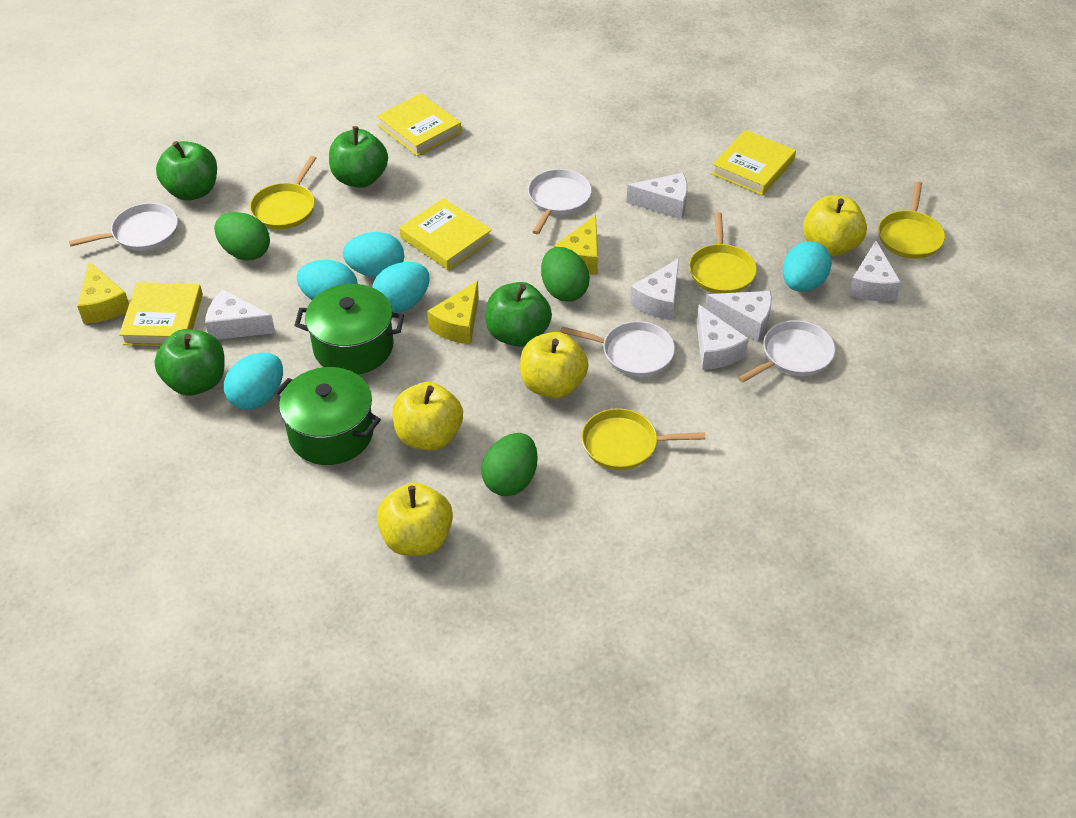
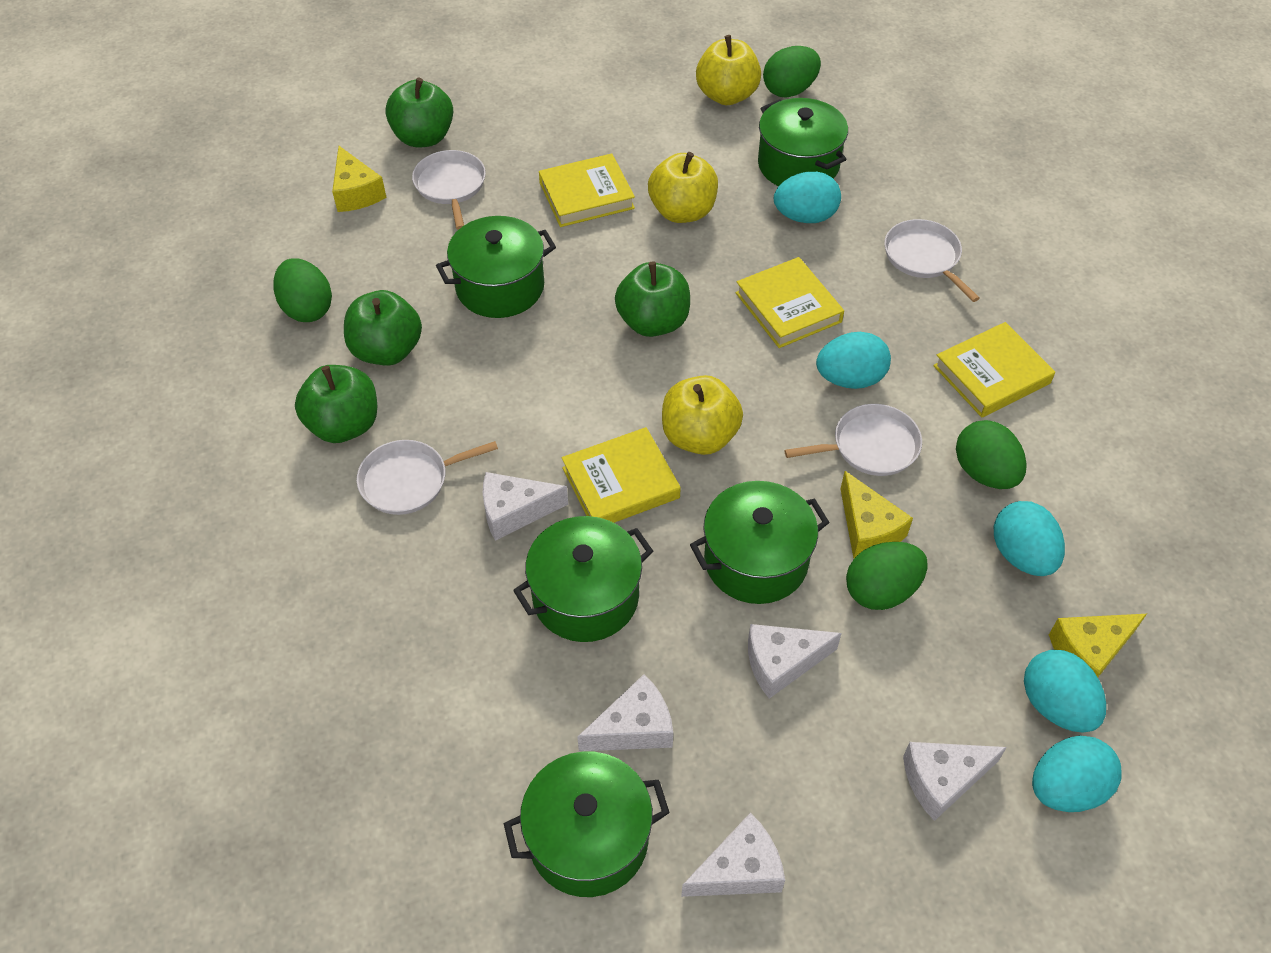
green egg: [214,212,270,260] [481,433,538,496] [541,247,590,302] = 3 -> [273,258,332,322] [763,46,821,98] [846,542,928,610] [956,420,1027,489] = 4
green pot: [273,367,381,465] [294,284,404,375] = 2 -> [436,216,556,318] [504,751,670,897] [513,516,653,642] [690,481,830,604] [758,98,848,186] = 5
white cheese: [205,289,275,340] [626,173,688,219] [630,258,679,320] [696,305,749,370] [705,291,772,341] [849,241,901,301] = 6 -> [483,472,568,541] [577,674,673,751] [681,813,785,897] [748,624,842,699] [903,742,1007,821] = 5
yellow apple: [377,483,453,556] [392,382,463,450] [520,332,589,399] [803,195,867,256] = 4 -> [648,152,718,223] [662,375,743,455] [696,35,761,105] = 3
yellow pan: [250,156,316,229] [581,408,705,470] [689,212,757,294] [878,181,945,259] = 4 -> none = 0

